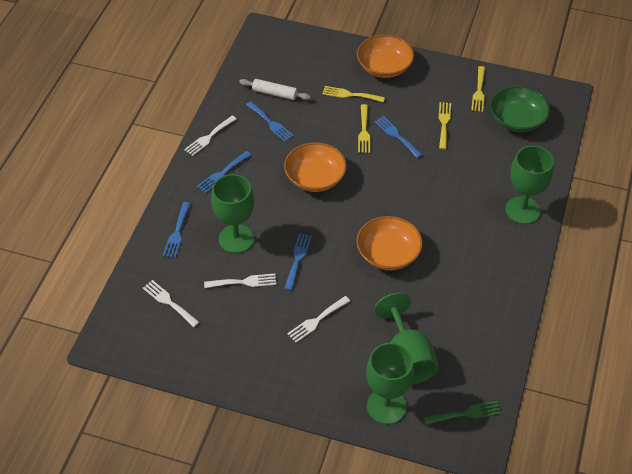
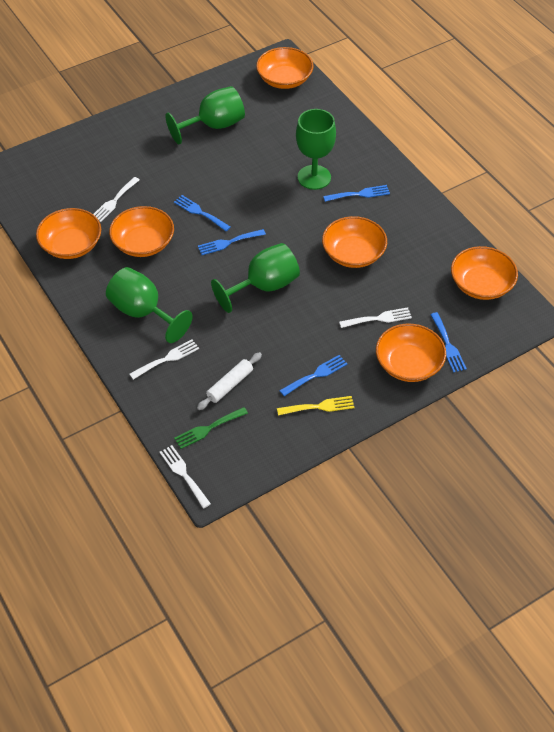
green bowl: [490,86,550,132] = 1 -> none = 0
orange bowl: [284,142,347,192] [357,35,414,78] [357,216,422,270] = 3 -> [36,208,101,259] [109,206,174,257] [256,47,313,89] [322,216,387,268] [376,324,446,382] [451,246,518,300] = 6
yellow fork: [322,86,385,102] [358,104,370,153] [439,102,451,150] [471,66,485,112] = 4 -> [277,396,354,415] = 1

